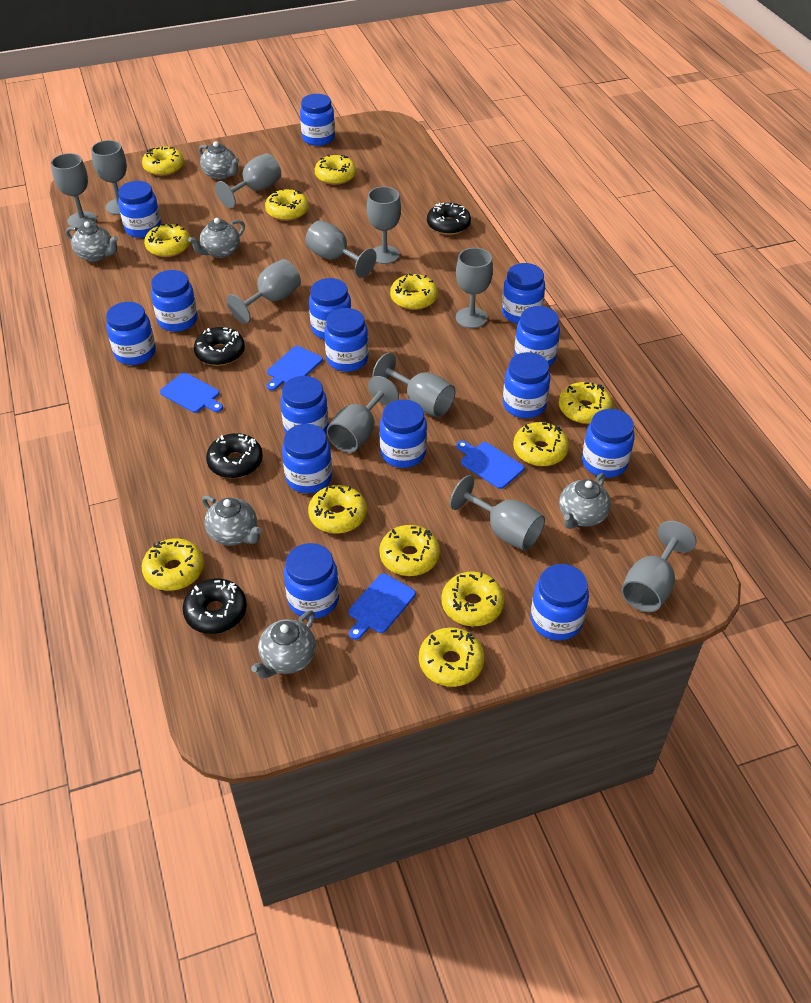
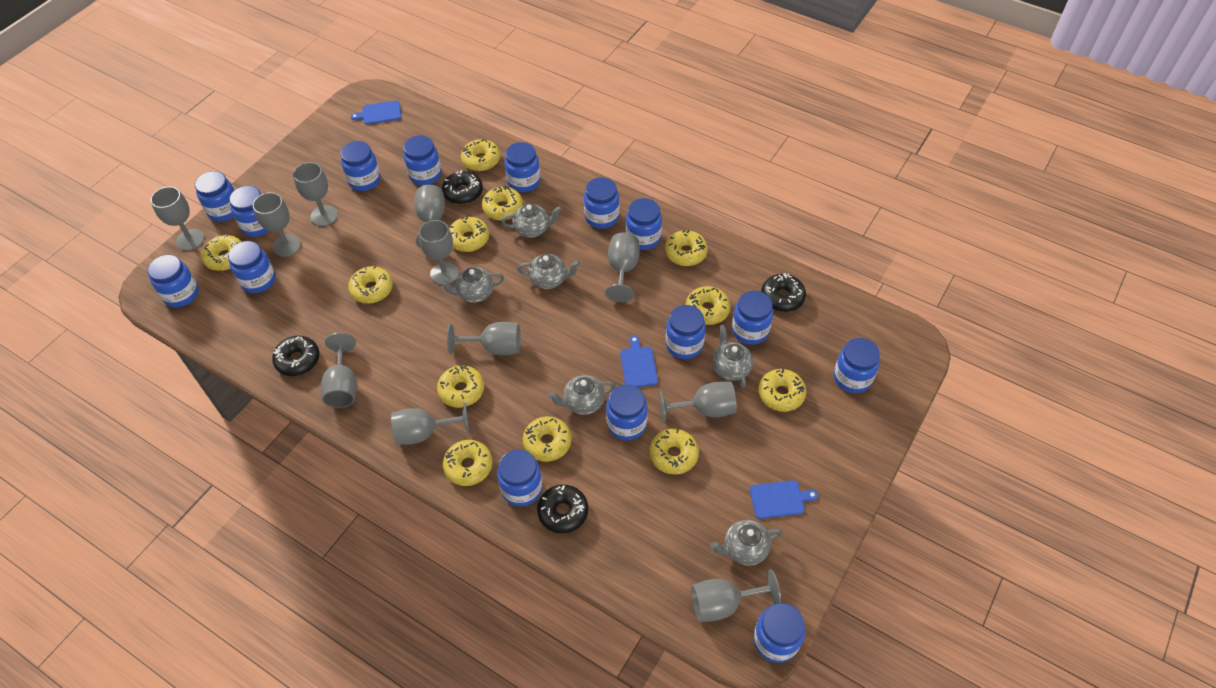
blue cutting board: [160,373,223,413] [266,346,323,391] [348,573,416,640] [456,441,524,489] = 4 -> [351,100,401,125] [620,336,658,387] [750,480,818,519] = 3

